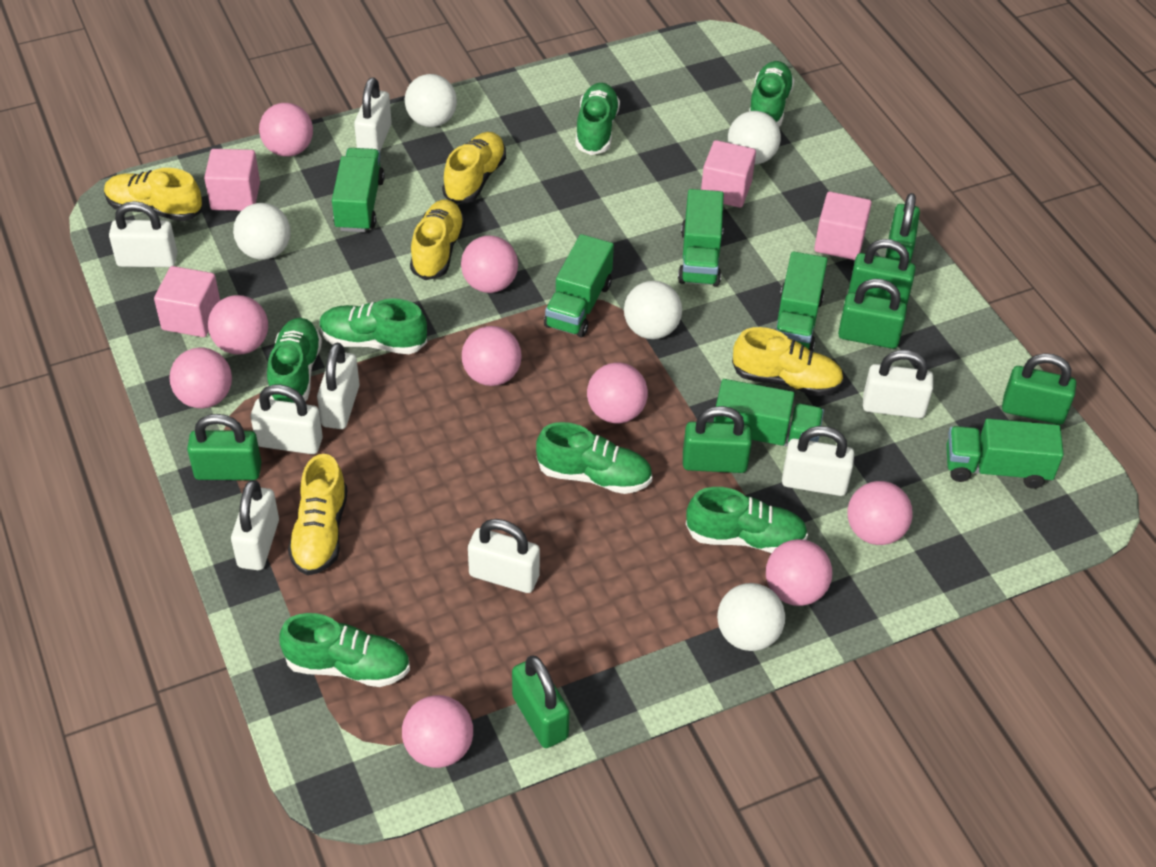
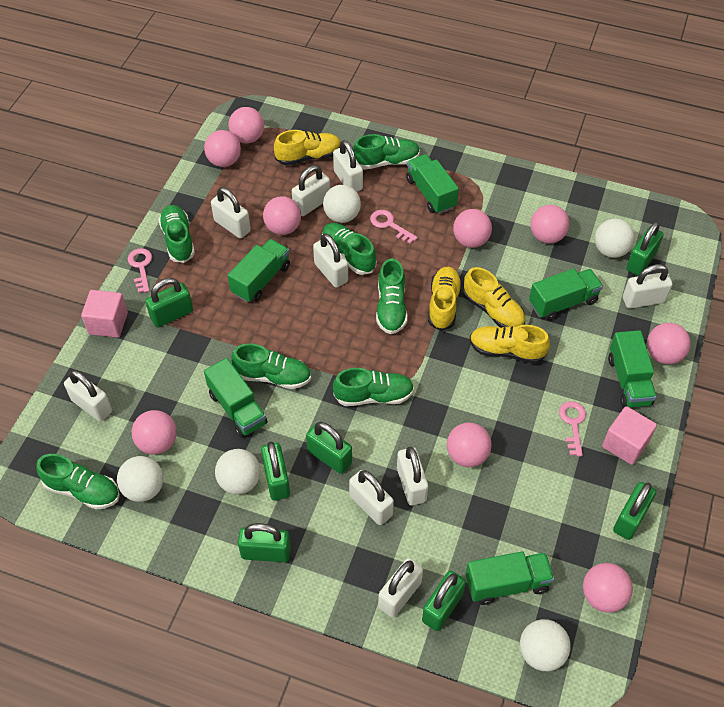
pink cube: [154,266,220,337] [204,149,260,211] [701,140,756,208] [814,192,872,260] = 4 -> [81,290,128,338] [602,406,657,465] = 2
pink key: none = 0 -> [128,248,152,293] [370,210,418,244] [559,401,586,456] = 3
white padlock: [109,201,177,267] [231,480,279,570] [251,385,323,454] [317,342,360,429] [354,77,392,151] [468,519,540,593] [782,426,854,496] [863,350,933,418] = 8 -> [64,370,112,422] [211,187,251,238] [292,165,330,216] [313,233,348,288] [333,140,363,192] [349,470,394,525] [378,558,423,618] [397,447,428,506] [623,264,673,309] = 9
yellow shoe: [104,168,202,221] [288,454,347,575] [410,199,465,280] [442,132,506,204] [732,327,844,396] = 5 -> [274,130,341,165] [428,266,462,331] [463,267,525,328] [470,325,550,364] = 4

